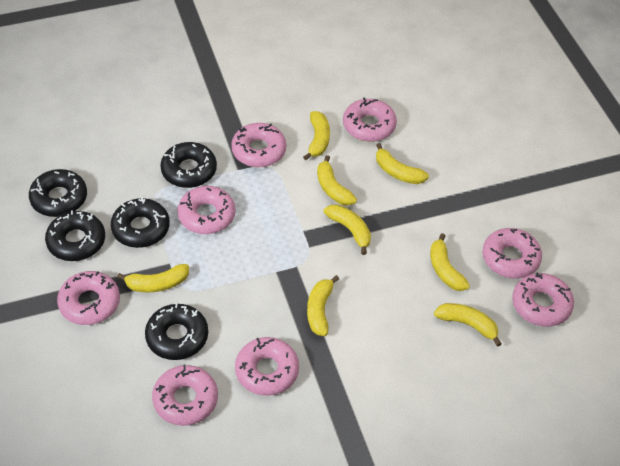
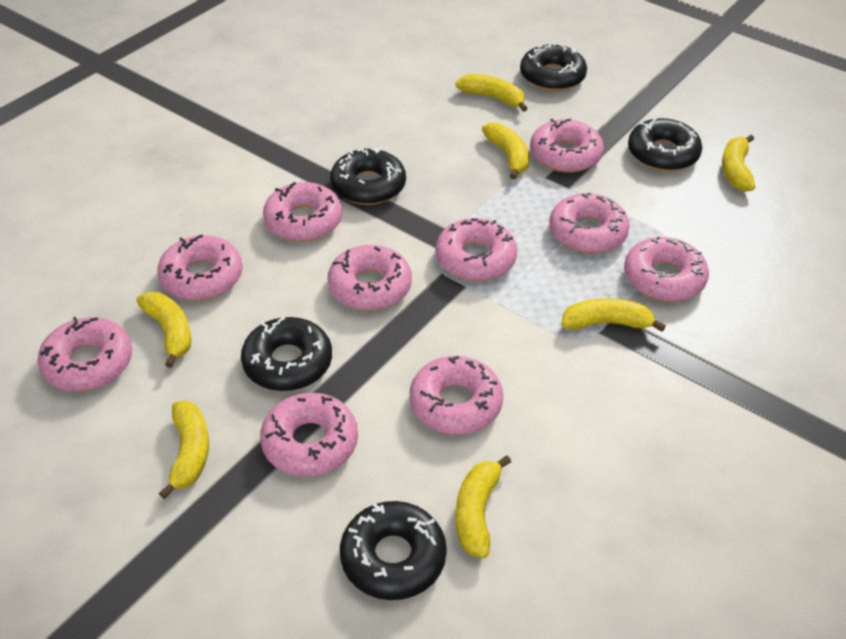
pink donut: [57,271,120,325] [152,364,218,426] [177,186,235,234] [231,123,286,167] [235,337,299,396] [343,97,397,142] [483,228,542,279] [512,272,574,327] = 8 -> [37,317,132,392] [157,235,243,300] [260,393,358,477] [263,182,342,242] [328,245,412,310] [409,356,503,435] [436,218,517,281] [530,118,604,173] [549,192,630,254] [624,236,709,302] = 10
yellow banana: [117,264,189,292] [303,111,330,160] [307,275,339,336] [317,155,357,206] [324,204,371,255] [376,143,429,184] [430,233,470,291] [434,303,501,347] = 8 -> [136,292,191,368] [159,401,209,499] [455,74,528,112] [455,455,511,558] [482,122,529,180] [561,298,666,332] [722,135,755,192] = 7

